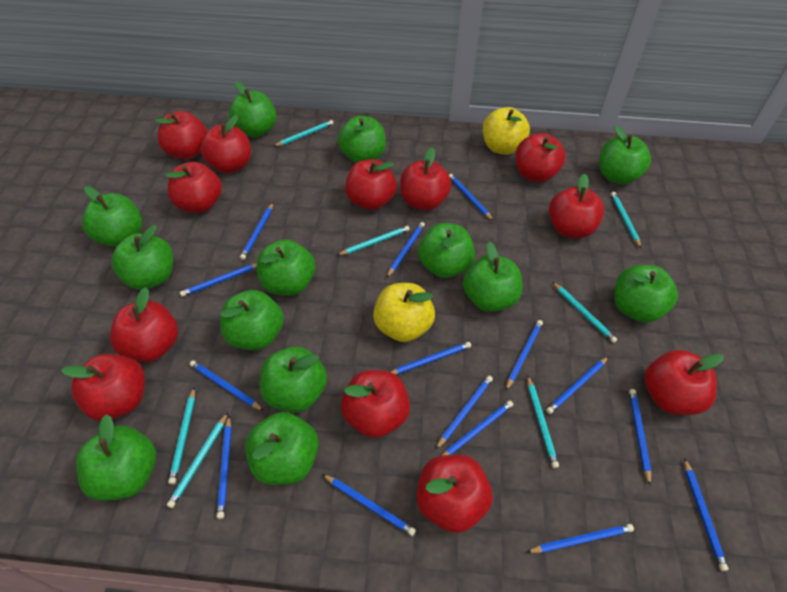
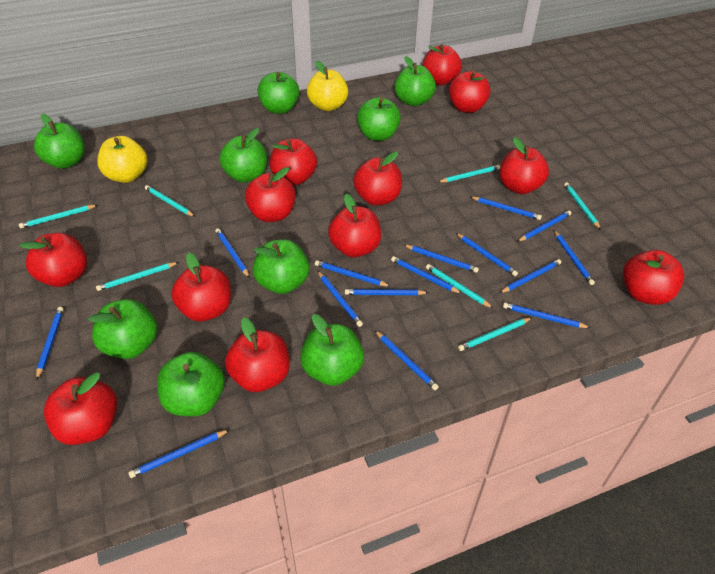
green apple: [76,414,156,501] [82,186,142,247] [111,225,173,290] [220,290,284,350] [229,81,276,137] [245,412,319,485] [257,239,315,296] [260,347,327,413] [338,116,386,163] [418,223,475,278] [463,242,522,312] [599,126,651,184] [614,265,678,323] = 13 -> [34,114,84,169] [88,299,157,359] [157,352,225,416] [219,128,267,183] [253,240,309,294] [258,72,299,114] [300,314,364,386] [357,97,401,141] [395,56,436,106] = 9

